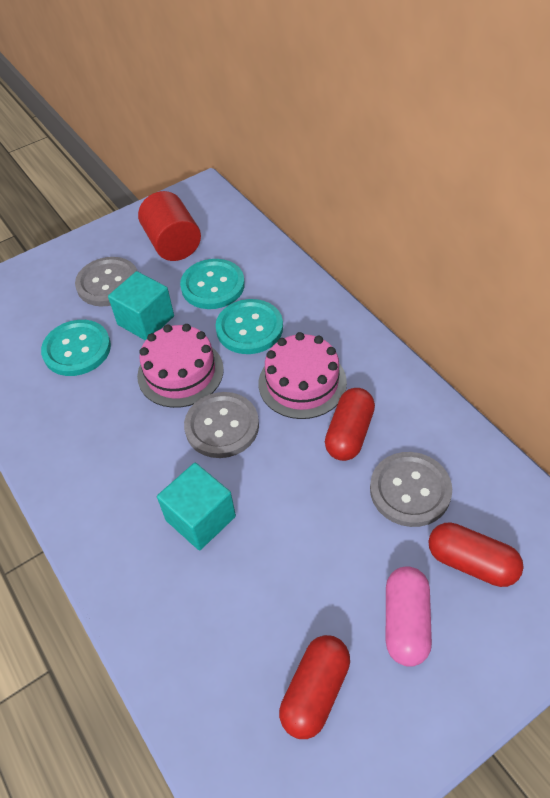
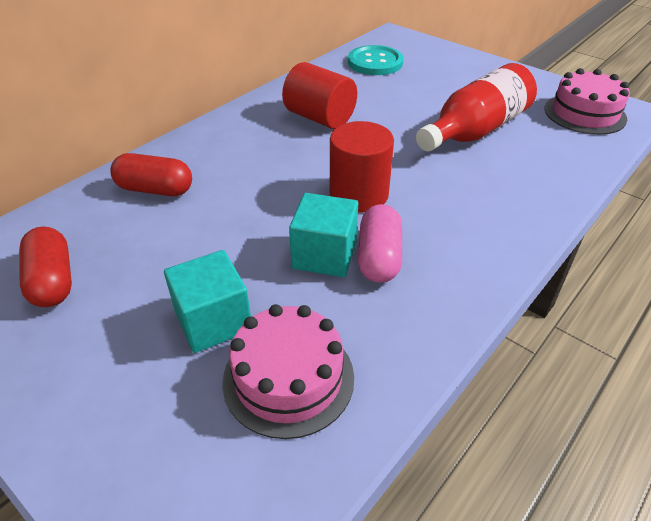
grey button: [75,257,137,306] [184,392,259,458] [370,452,452,527] = 3 -> none = 0
red bottle: none = 0 -> [416,63,537,151] = 1
red capsule: [279,635,350,739] [325,388,375,461] [428,522,524,587] = 3 -> [19,226,72,307] [110,153,192,196] = 2
red cylinder: [138,191,201,261] = 1 -> [282,62,357,129] [330,121,394,212] = 2
turquoise button: [41,320,111,376] [180,259,245,309] [215,299,283,354] = 3 -> [348,45,403,75] = 1

